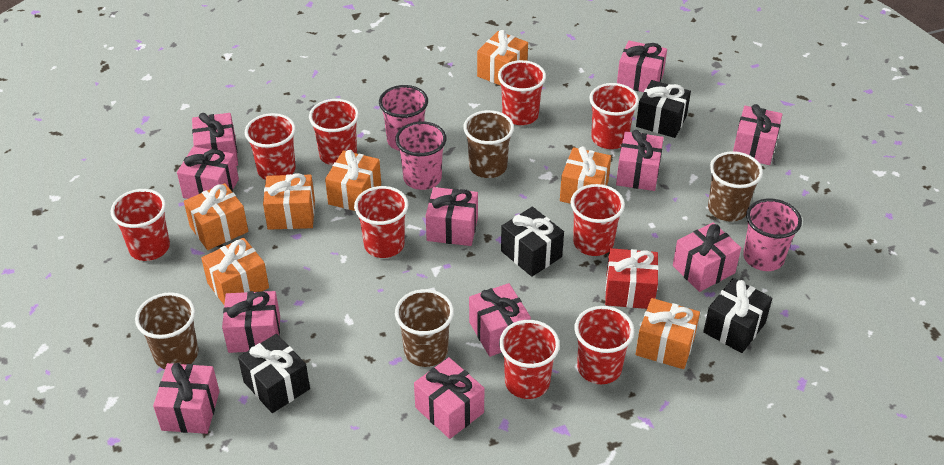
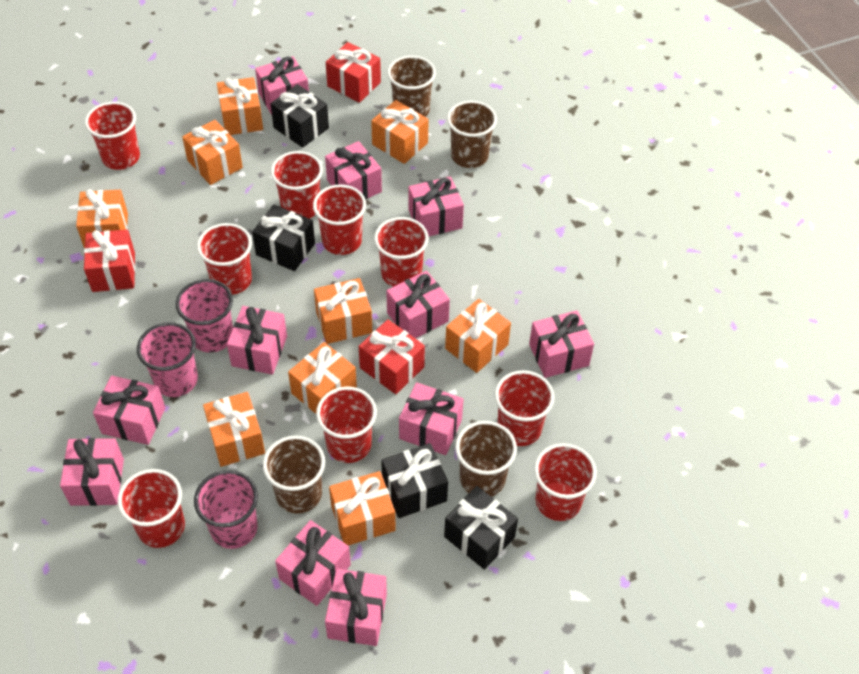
orange gift: [184,183,248,250] [201,237,269,305] [263,173,315,230] [325,150,381,211] [477,30,528,86] [560,146,611,204] [636,298,700,369] = 7 -> [76,189,128,249] [182,120,243,185] [203,392,265,467] [217,77,263,135] [288,342,357,414] [314,278,372,344] [329,471,396,545] [371,100,429,164] [445,299,511,373] = 9
red gift: [605,248,659,309] = 1 -> [84,230,135,292] [326,42,381,103] [359,319,425,394] = 3

